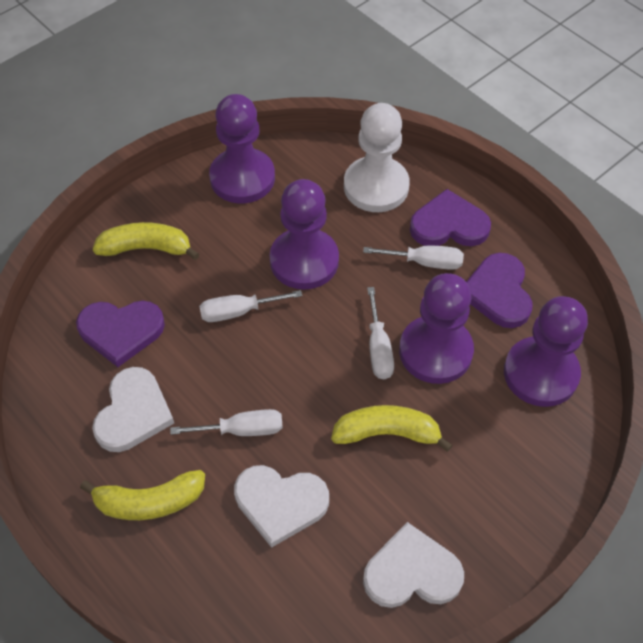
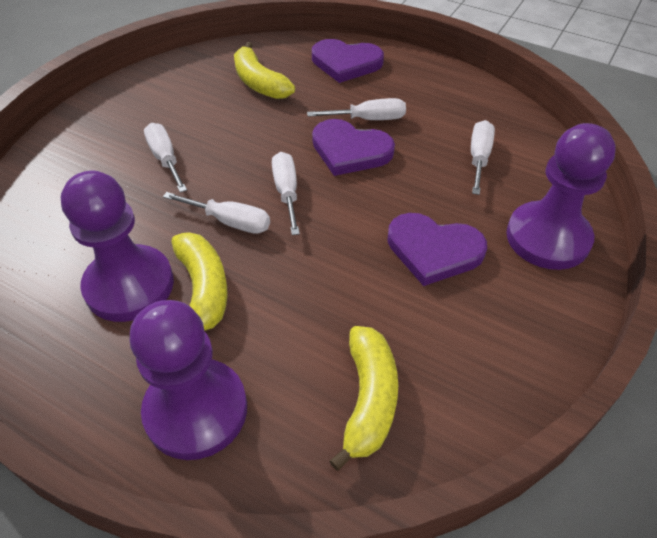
purple pawn: [209,94,275,203] [270,179,339,290] [399,273,474,384] [504,296,588,407] = 4 -> [61,171,174,322] [130,300,247,460] [506,123,616,270] = 3
white heart: [92,367,174,452] [234,465,329,548] [363,522,464,608] = 3 -> none = 0
white pawn: [344,103,410,212] = 1 -> none = 0
white screwdriver: [170,409,283,436] [199,290,302,322] [363,246,464,270] [367,287,394,379] = 4 -> [144,123,187,193] [163,192,270,234] [272,152,300,235] [307,98,406,120] [471,120,495,195] = 5

